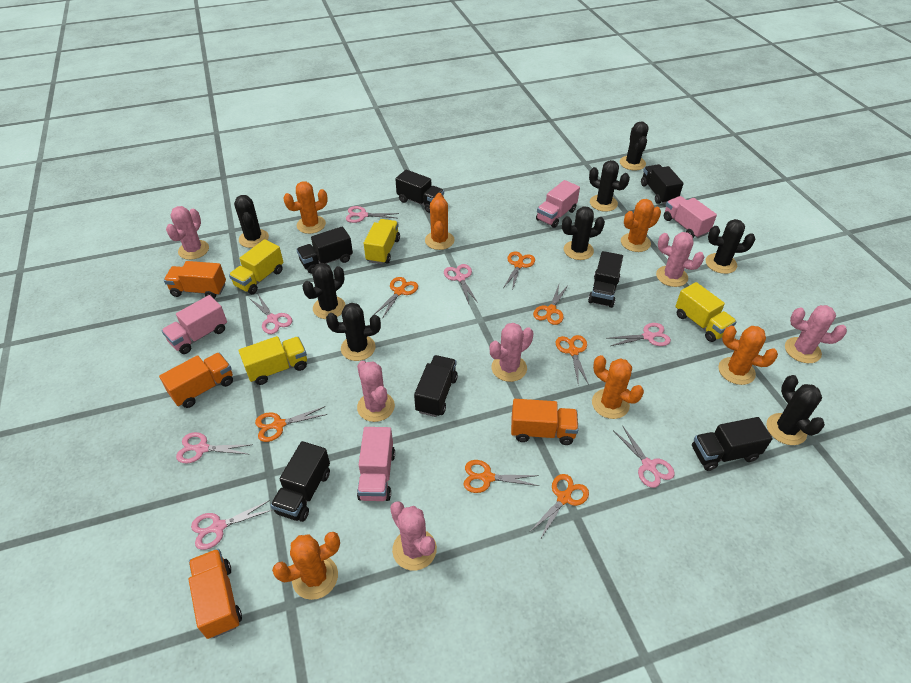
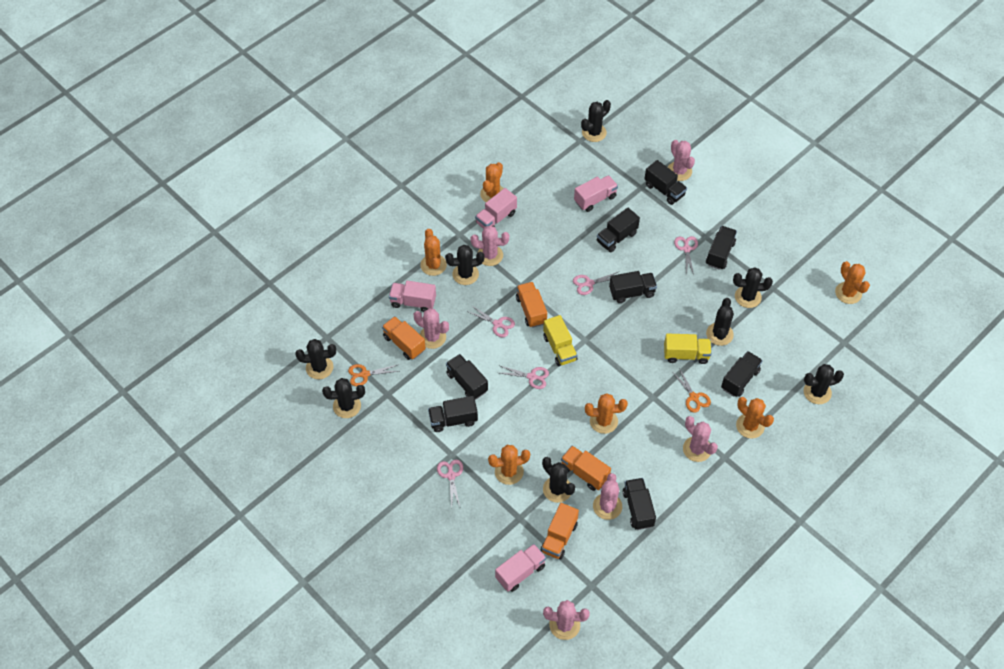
black truck: [270,441,330,522] [296,226,353,274] [395,169,444,213] [414,355,458,417] [588,251,623,308] [641,164,684,204] [692,417,773,471] = 7 -> [428,396,478,432] [446,354,488,400] [597,208,640,253] [609,271,657,303] [623,478,656,530] [644,160,687,205] [706,226,737,270] [721,351,763,397] = 8
orange scissors: [255,406,327,442] [374,277,418,319] [463,460,539,493] [504,251,535,291] [531,474,589,540] [533,285,568,325] [555,335,589,385] = 7 -> [348,364,399,386] [673,368,711,413] = 2
pink scissors: [176,432,250,464] [191,500,272,550] [249,293,292,334] [346,206,399,223] [444,264,478,304] [609,323,671,346] [614,425,675,488] = 7 -> [437,459,463,508] [467,305,515,337] [500,366,549,389] [573,272,618,295] [674,236,698,275] = 5
yellow truck: [229,239,284,294] [239,336,307,385] [364,219,400,264] [675,282,737,342] = 4 -> [543,315,577,366] [664,333,712,364] = 2

